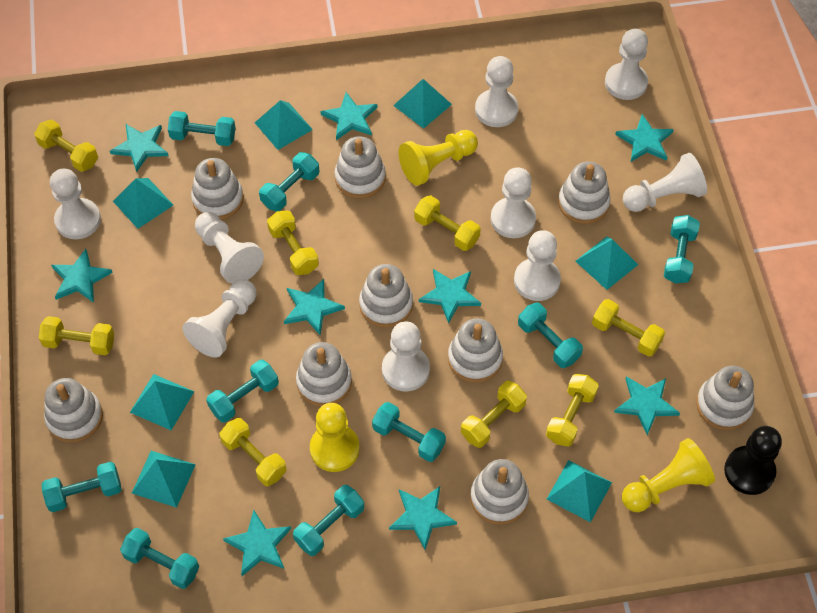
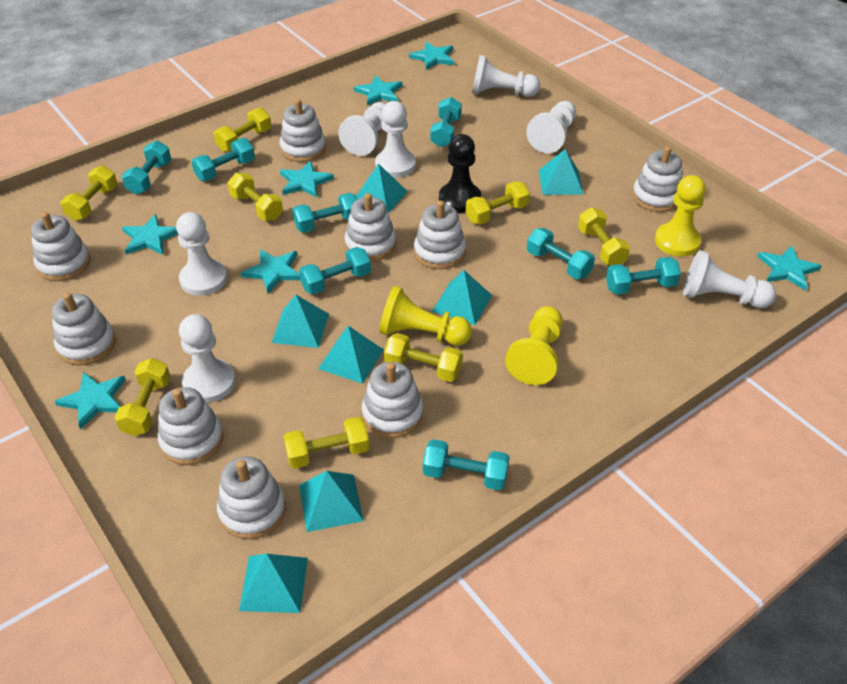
turquoise dumbbell: [42,462,122,512] [120,528,199,589] [168,111,236,146] [206,360,279,422] [259,152,319,211] [293,485,364,556] [372,402,446,462] [518,303,583,368] [664,215,700,284] = 9 -> [122,141,171,195] [191,138,255,181] [292,193,357,233] [299,247,371,295] [423,439,509,490] [430,97,462,147] [527,228,595,279] [606,257,681,295] = 8
turquoise star: [51,249,113,303] [110,124,169,172] [223,510,291,576] [284,279,345,335] [320,92,377,140] [389,486,457,550] [419,269,481,324] [614,376,680,435] [615,114,674,162] = 9 -> [55,372,126,429] [122,214,178,255] [241,249,300,293] [280,161,334,198] [354,75,402,106] [409,42,454,70] [757,245,822,291] = 7
white pawn: [50,169,101,239] [183,279,256,358] [195,212,264,284] [382,321,430,391] [475,56,518,127] [491,167,536,238] [514,230,561,301] [605,29,648,100] [623,153,707,212] = 9 -> [176,212,227,296] [179,314,236,403] [338,102,386,156] [375,101,416,178] [472,55,540,97] [526,101,576,153] [683,250,776,308] = 7

